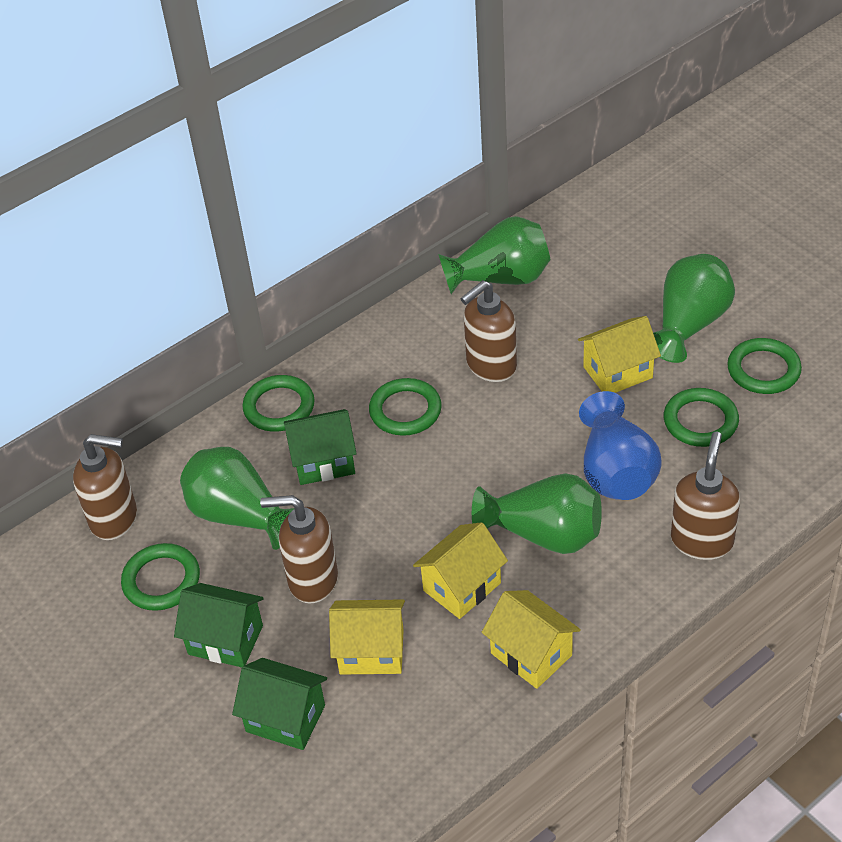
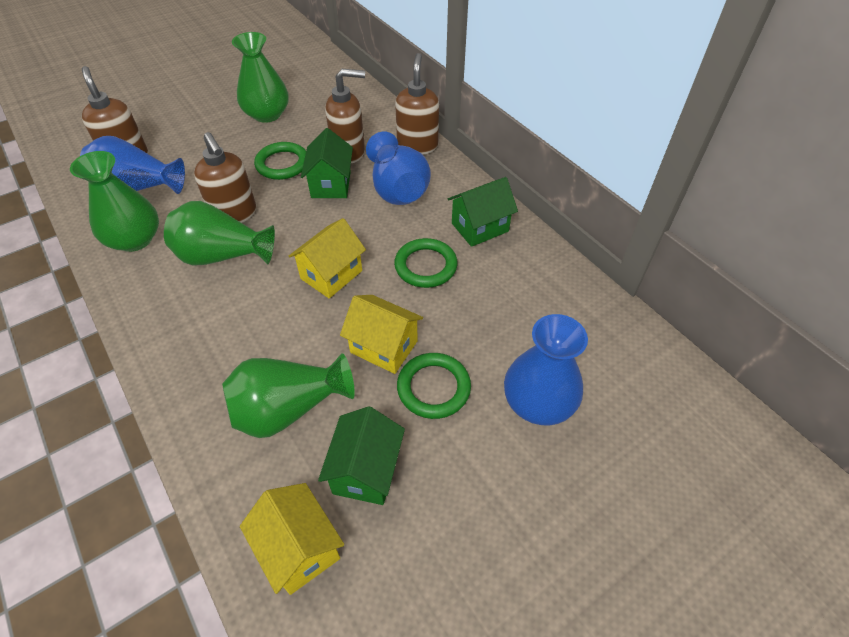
blue vase: [579,391,661,500] = 1 -> [80,136,185,194] [366,132,431,205] [504,314,588,425] = 3
green ring: [121,543,200,611] [242,375,315,432] [369,378,442,436] [664,388,739,447] [727,338,802,394] = 5 -> [254,142,306,180] [394,238,457,288] [397,353,471,419] = 3
yellow house: [329,599,405,674] [413,522,508,619] [482,590,581,689] [578,316,661,393] = 4 -> [240,483,344,595] [289,218,366,298] [340,295,423,374] = 3

